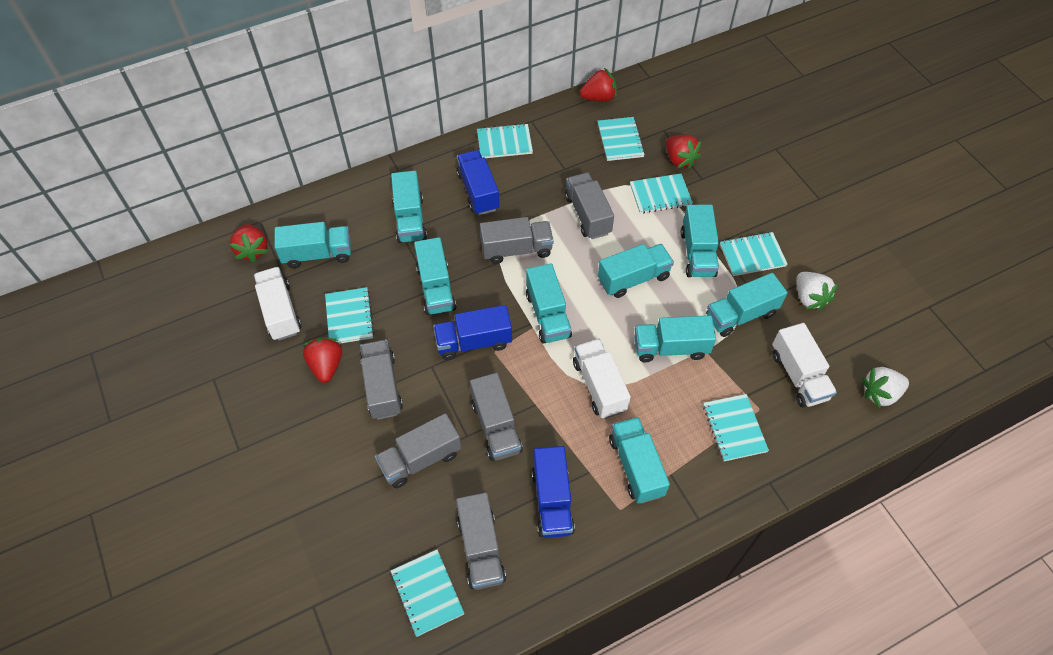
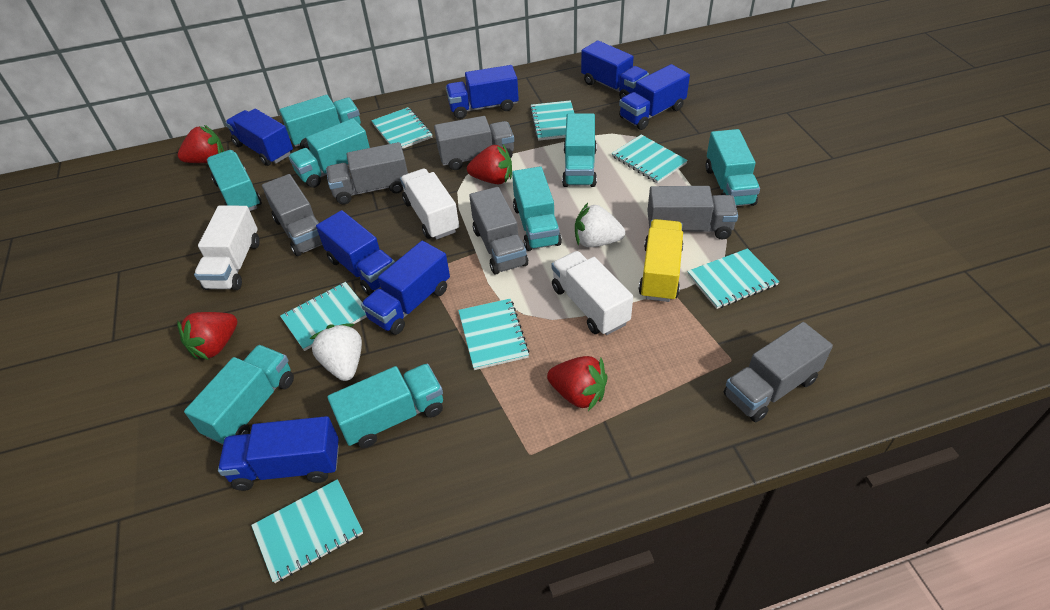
blue truck: [433,305,512,360] [457,150,499,215] [532,446,575,538] = 3 -> [218,416,339,491] [225,109,293,166] [316,210,395,295] [361,241,450,335] [446,65,519,119] [581,40,649,99] [619,64,690,130] = 7
turquoise truck: [274,222,351,268] [391,171,427,243] [414,237,457,315] [526,263,572,344] [598,244,674,298] [609,417,670,504] [634,315,716,362] [681,204,719,277] [706,273,788,337] = 9 -> [184,345,294,445] [207,150,262,211] [280,95,361,149] [288,118,370,188] [327,364,443,448] [512,166,562,251] [562,113,597,187] [706,129,760,206] = 8
yellow truck: none = 0 -> [638,219,683,302] = 1

